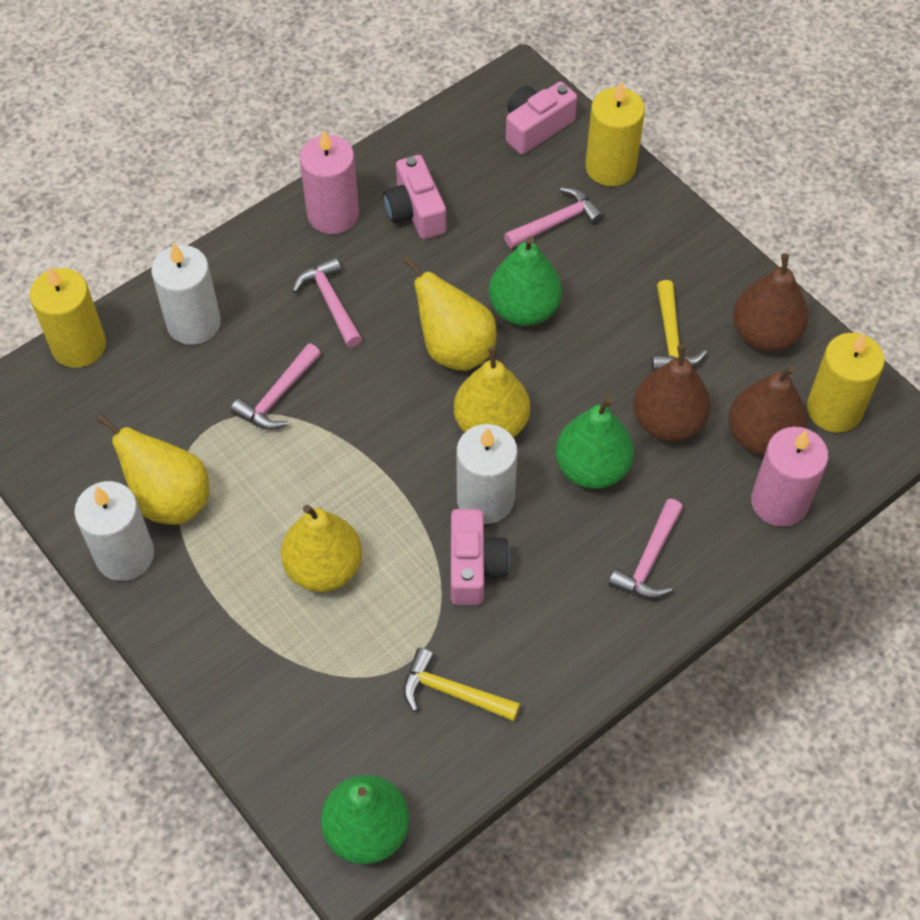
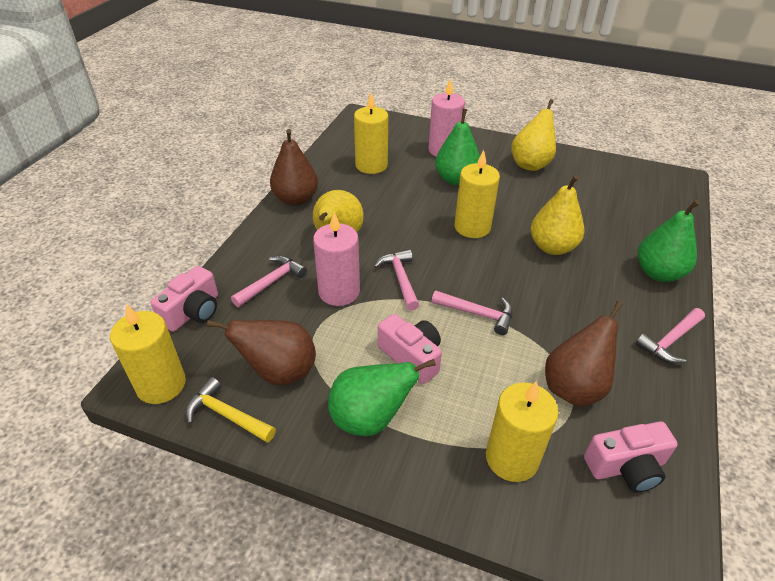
white candle: [74,481,154,581] [151,243,221,345] [457,424,518,524] = 3 -> none = 0
yellow candle: [30,267,106,368] [586,81,645,186] [807,333,885,433] = 3 -> [110,304,186,404] [354,93,388,174] [454,150,500,238] [486,381,558,482] = 4
yellow hammer: [403,648,520,721] [651,280,707,372] = 2 -> [186,377,276,443] = 1
yellow pear: [97,415,209,525] [281,505,362,592] [404,257,497,371] [454,347,530,438] = 4 -> [313,190,364,233] [511,99,556,171] [531,175,585,255] = 3

